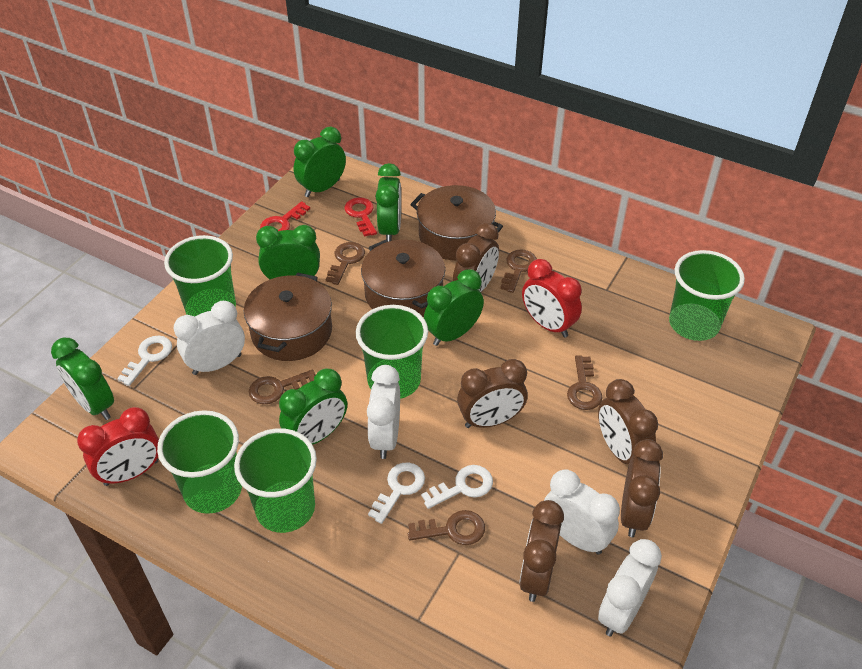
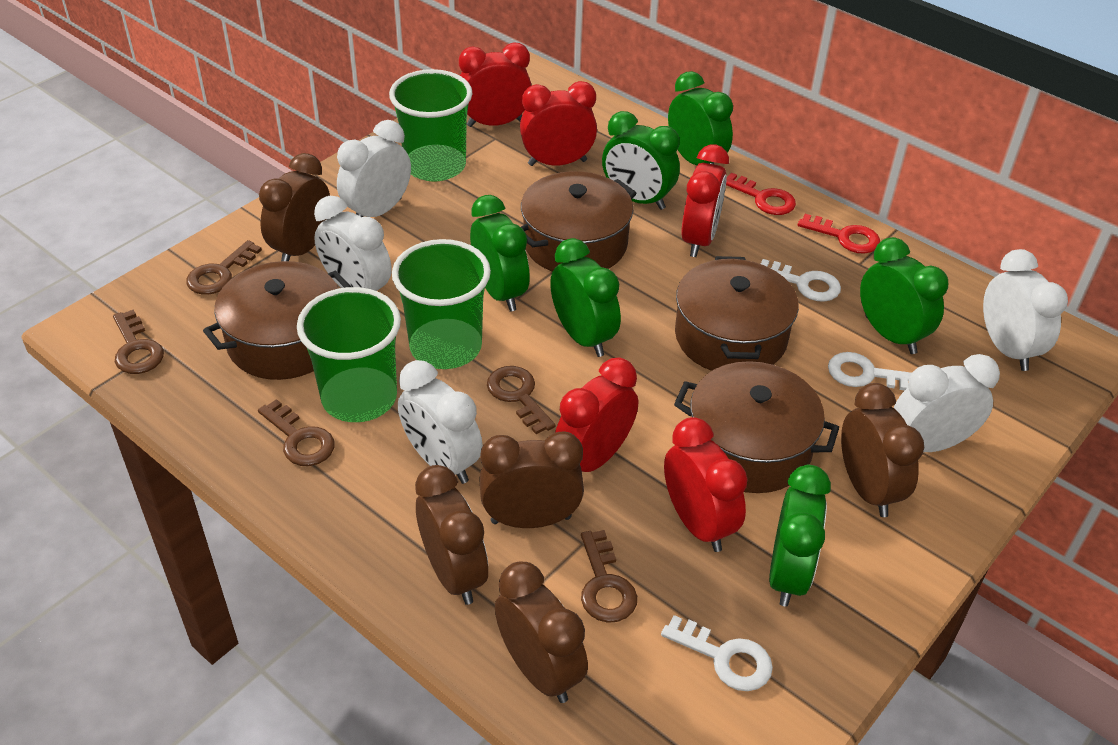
brown pot: [244,273,332,361] [361,240,445,317] [410,185,503,260] = 3 -> [203,261,351,380] [521,171,636,272] [674,361,839,493] [675,256,799,371] = 4
green cup: [157,410,242,514] [164,235,236,316] [234,428,317,533] [356,305,428,399] [669,250,745,341] = 5 -> [297,287,401,422] [389,69,473,182] [392,239,491,369] = 3
red clock: [77,407,159,486] [522,259,582,338] = 2 -> [459,42,532,127] [520,81,597,166] [555,358,638,472] [664,417,748,552] [681,144,729,257] = 5
white clock: [174,301,245,375] [367,365,400,459] [544,469,620,555] [598,539,662,637] = 4 -> [314,196,392,291] [337,120,411,217] [398,360,483,484] [894,354,1000,452] [983,249,1068,371] = 5

